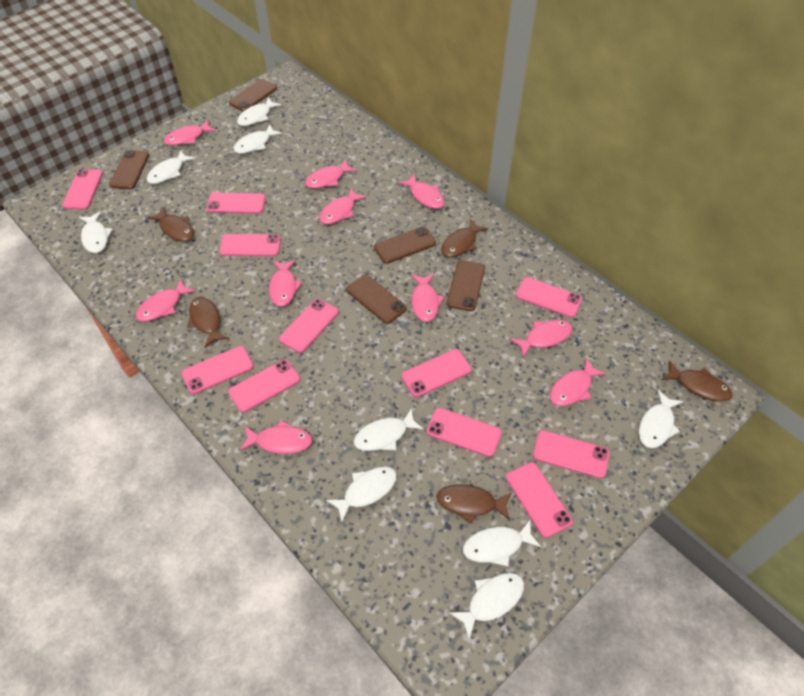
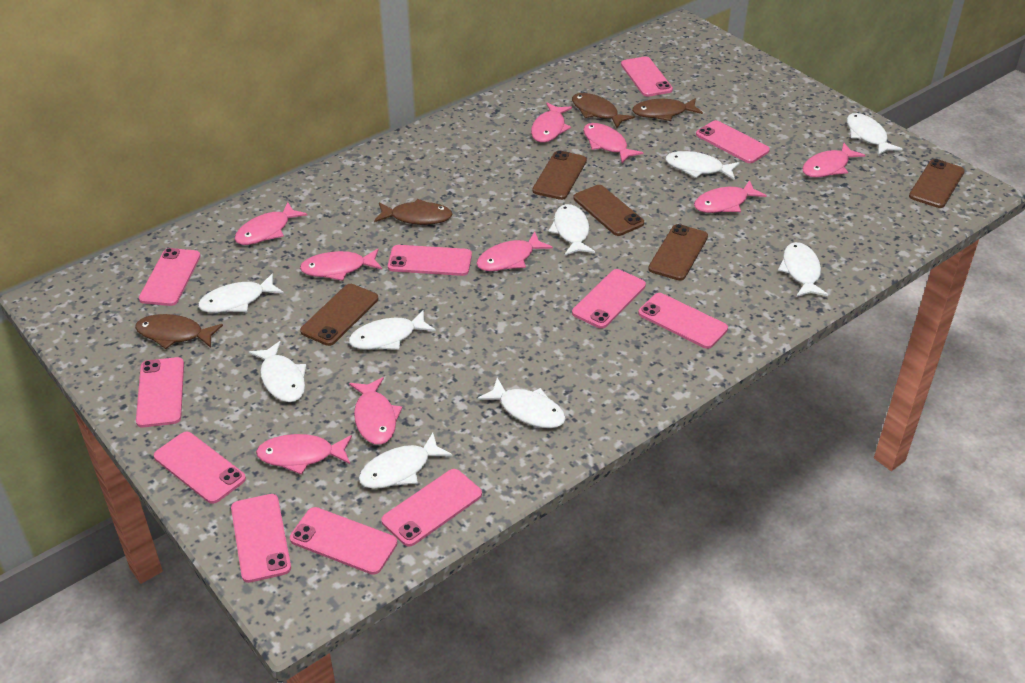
brown fish: [147,207,194,242] [187,297,229,348] [436,484,511,524] [441,219,488,257] [662,360,732,401] = 5 -> [135,314,223,349] [374,199,453,225] [572,93,635,128] [632,98,703,121] = 4
pink fish: [136,278,196,322] [164,120,216,145] [240,420,313,454] [269,260,302,307] [305,159,357,189] [319,188,367,224] [398,174,444,209] [411,274,444,322] [510,320,572,358] [550,358,607,406] = 10 -> [235,202,307,245] [256,434,352,475] [300,249,382,281] [349,377,402,445] [476,232,553,271] [531,103,572,142] [583,123,643,163] [694,180,767,213] [802,143,865,178] = 9

